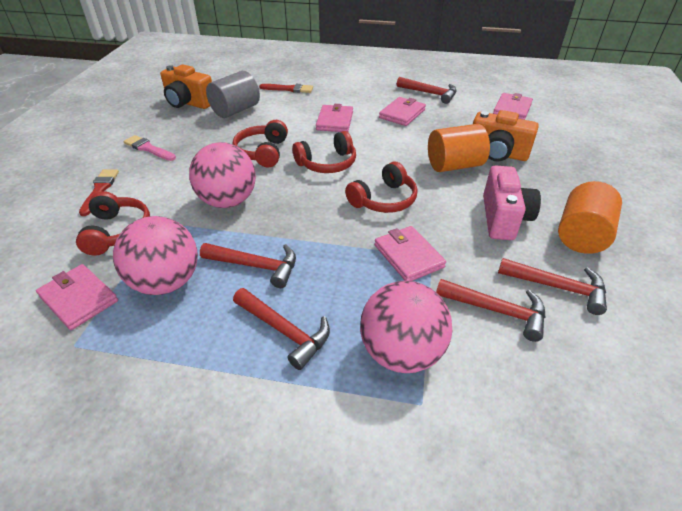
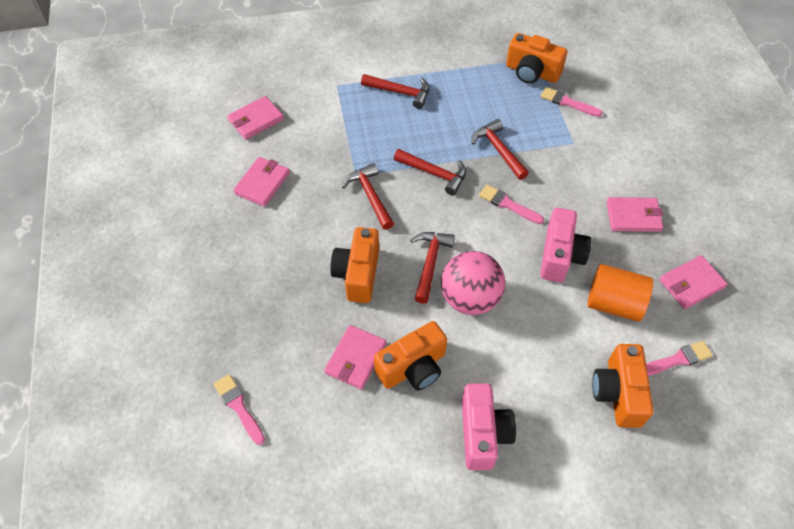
grey cylinder: [206,71,260,118] = 1 -> none = 0
orange camera: [160,64,212,109] [473,110,539,162] = 2 -> [330,227,379,303] [374,321,447,390] [506,33,567,84] [592,344,654,428] = 4
orange cylinder: [428,124,490,172] [558,181,622,254] = 2 -> [588,264,653,322] = 1
pink ball: [113,216,198,295] [189,142,256,208] [360,281,452,373] = 3 -> [441,251,505,315] = 1
pink brush: [124,135,176,161] = 1 -> [214,374,265,445] [479,185,544,224] [540,87,603,117] [646,341,713,376] = 4
pink camera: [483,165,541,240] = 1 -> [462,383,516,470] [540,208,592,282] = 2
red brush: [79,169,119,216] [259,84,313,93] = 2 -> none = 0
red headphones: [76,191,150,256] [233,120,288,167] [292,131,356,173] [345,161,418,213] = 4 -> none = 0

